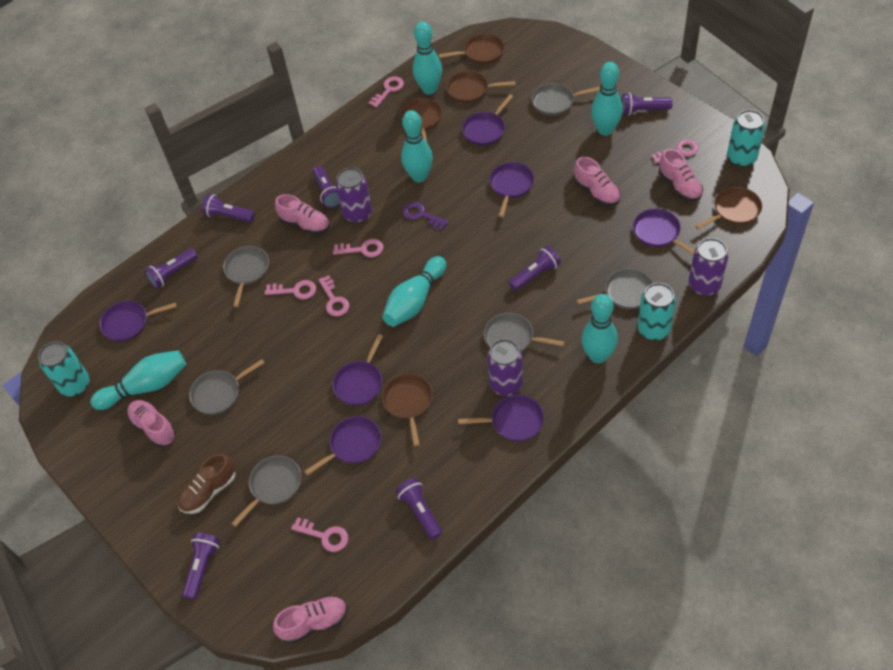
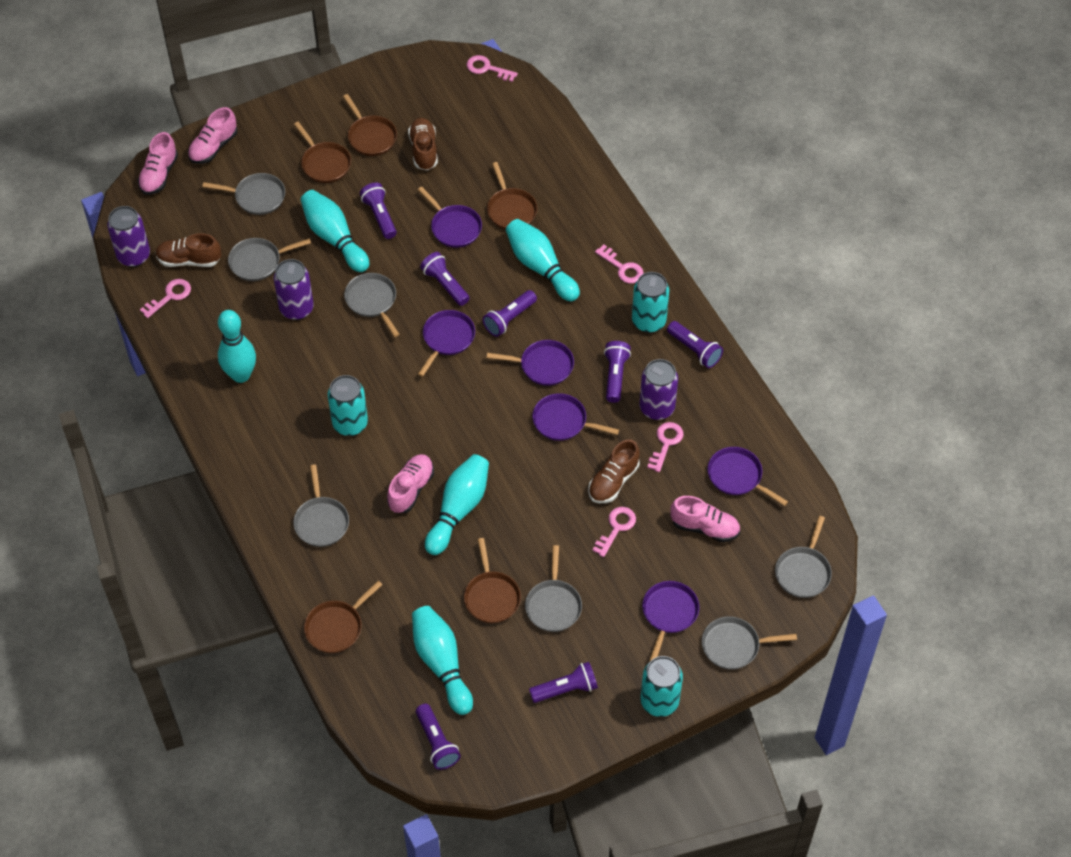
brown shoe: [178,454,236,514] = 1 -> [155,233,221,267] [408,118,438,170] [588,439,640,503] = 3
grey pan: [189,359,265,415] [223,246,269,307] [231,455,301,527] [484,313,565,351] [531,83,600,116] [576,268,653,309] = 6 -> [203,173,285,215] [228,238,311,281] [293,464,349,547] [344,273,400,337] [525,545,582,632] [702,616,797,670] [775,516,832,598] = 7
pink key: [265,280,316,299] [291,517,348,552] [318,275,349,316] [333,239,384,257] [369,76,404,108] [652,139,699,164] = 6 -> [140,279,191,318] [466,55,518,82] [592,507,636,557] [595,245,643,283] [647,422,684,472] = 5
pink shoe: [127,400,176,447] [273,595,347,644] [275,194,330,235] [574,157,621,206] [659,149,703,201] = 5 -> [137,132,178,195] [188,107,237,164] [387,454,434,513] [670,496,740,542] = 4
purple key: [403,202,448,230] = 1 -> none = 0
purple pan: [100,301,177,342] [304,416,381,475] [333,334,383,406] [458,395,544,442] [462,94,514,146] [489,162,534,217] [633,209,694,255] = 7 -> [418,187,482,248] [418,310,475,377] [487,340,574,386] [532,393,619,441] [642,581,699,661] [708,447,788,506] = 6
turquoise bowling pin: [90,350,186,410] [382,256,446,327] [401,110,433,182] [413,21,442,94] [581,294,618,364] [591,62,623,136] = 6 -> [218,310,256,383] [301,190,369,272] [412,606,473,715] [425,454,489,555] [506,219,580,301] = 5

